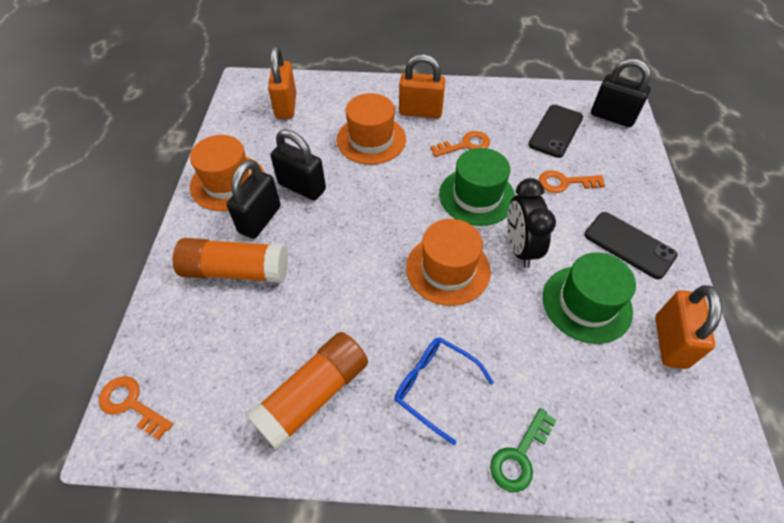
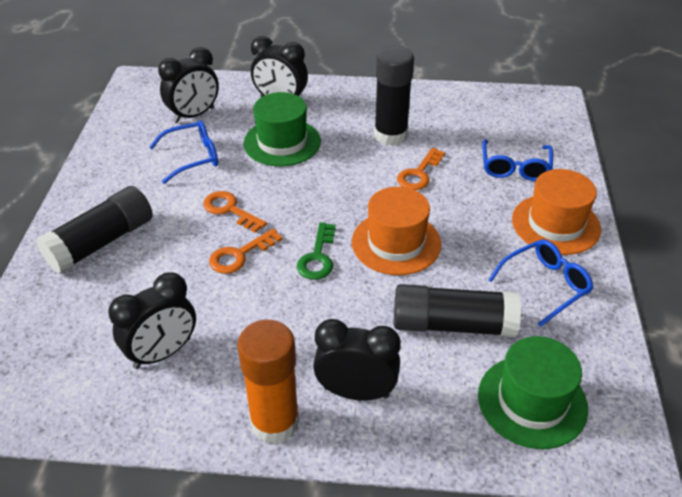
black clock: [507,178,556,268] = 1 -> [108,272,196,369] [158,47,219,123] [251,36,308,97] [313,319,401,401] = 4
black glue stick: none = 0 -> [36,186,153,274] [374,46,414,146] [394,284,521,337] = 3
black padlock: [227,160,281,239] [271,129,326,200] [591,58,651,127] = 3 -> none = 0
black phone: [528,105,583,158] [585,212,678,279] = 2 -> none = 0
blue glasses: [394,338,494,445] = 1 -> [149,120,218,184] [482,139,553,181] [488,240,593,327] = 3
orange glue stick: [173,238,288,283] [246,332,368,450] = 2 -> [237,320,299,444] = 1
orange hat: [190,135,265,211] [337,93,406,164] [406,219,491,306] = 3 -> [352,187,441,275] [512,169,601,255] = 2
orange padlock: [268,46,296,119] [399,54,445,118] [655,285,722,369] = 3 -> none = 0

